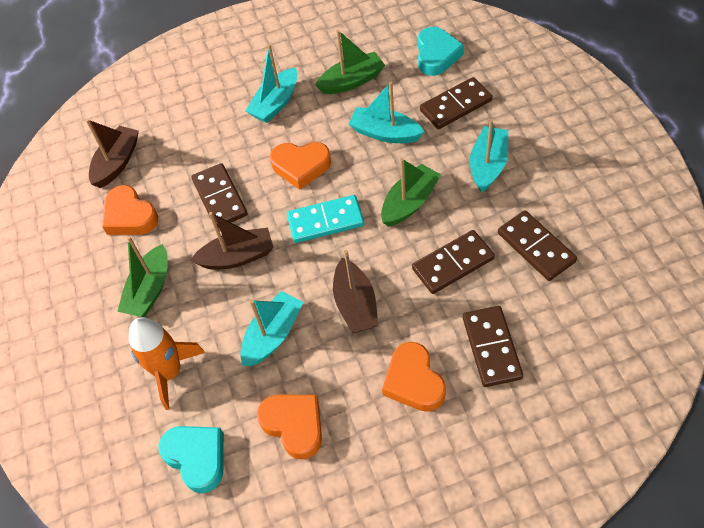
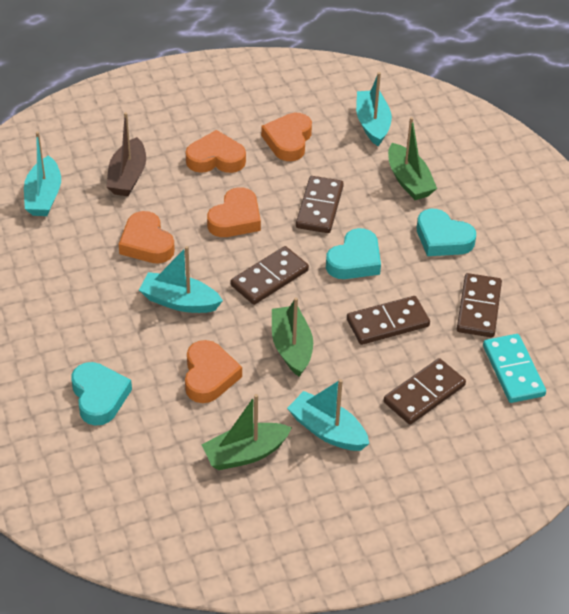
brown boat: [85,119,139,188] [191,212,274,269] [333,250,379,333] = 3 -> [107,112,146,196] = 1
orange heart: [102,185,158,235] [257,395,322,459] [270,142,331,190] [382,342,446,412] = 4 -> [119,211,175,263] [185,340,242,403] [186,130,246,173] [207,187,261,237] [261,113,312,161] = 5
orange rocket: [129,317,205,410] = 1 -> none = 0
turquoise heart: [159,426,224,493] [418,27,464,76] = 2 -> [71,362,132,426] [326,228,381,279] [417,209,476,256] = 3

